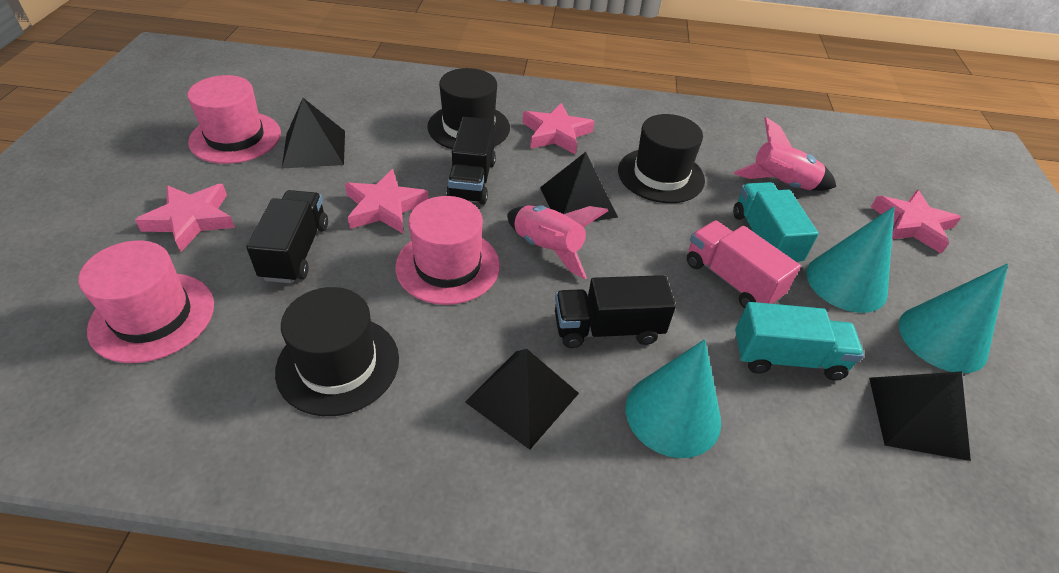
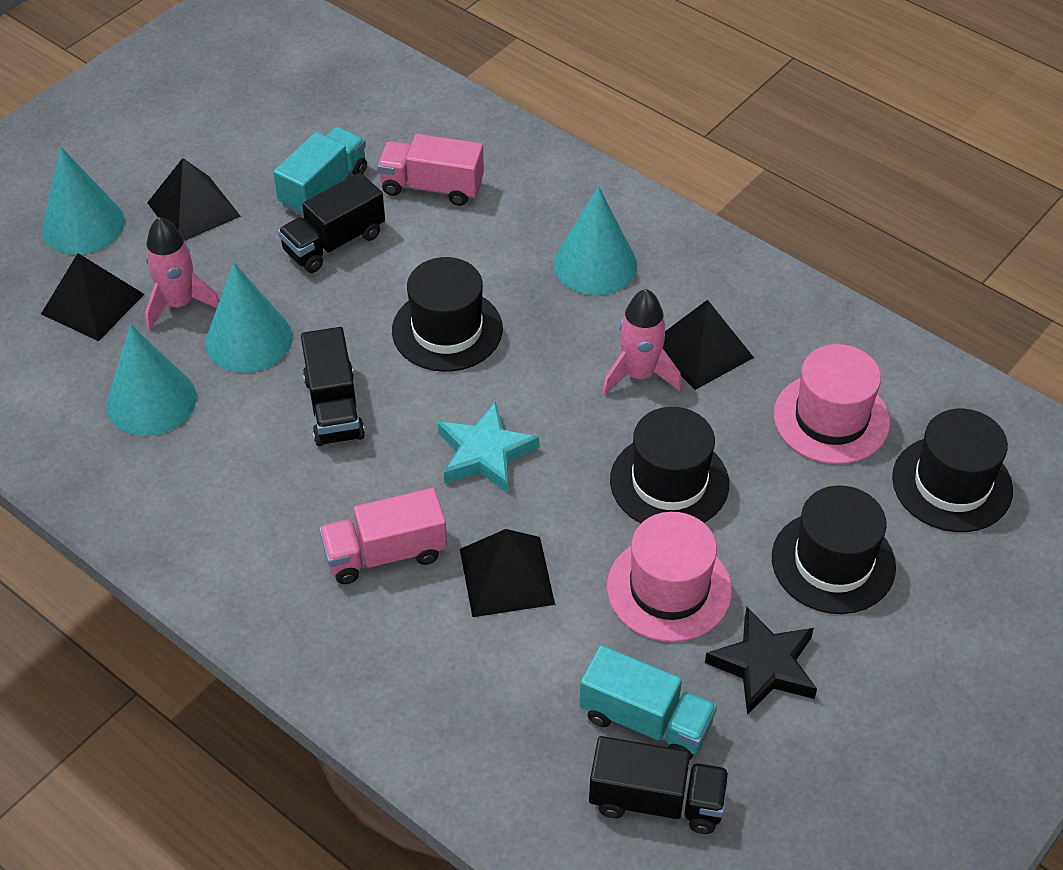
black hat: [275,287,399,416] [427,68,510,149] [618,114,705,203] = 3 -> [392,257,503,372] [610,407,729,523] [772,485,896,614] [892,409,1013,532] = 4
black star: none = 0 -> [705,607,817,715] = 1
pink hat: [78,241,214,363] [187,75,281,164] [395,196,500,305] = 3 -> [607,512,732,642] [774,344,890,464] = 2
pink star: [135,184,235,252] [345,169,429,233] [523,103,595,155] [871,190,961,254] = 4 -> none = 0
pink truck: [687,221,801,309] = 1 -> [319,488,447,584] [377,134,484,206] = 2
turquoise cone: [626,339,721,458] [806,206,895,313] [899,263,1008,373] = 3 -> [42,147,125,255] [106,324,196,436] [205,263,292,373] [554,186,637,295] = 4
turquoise star: none = 0 -> [438,401,539,493] = 1

